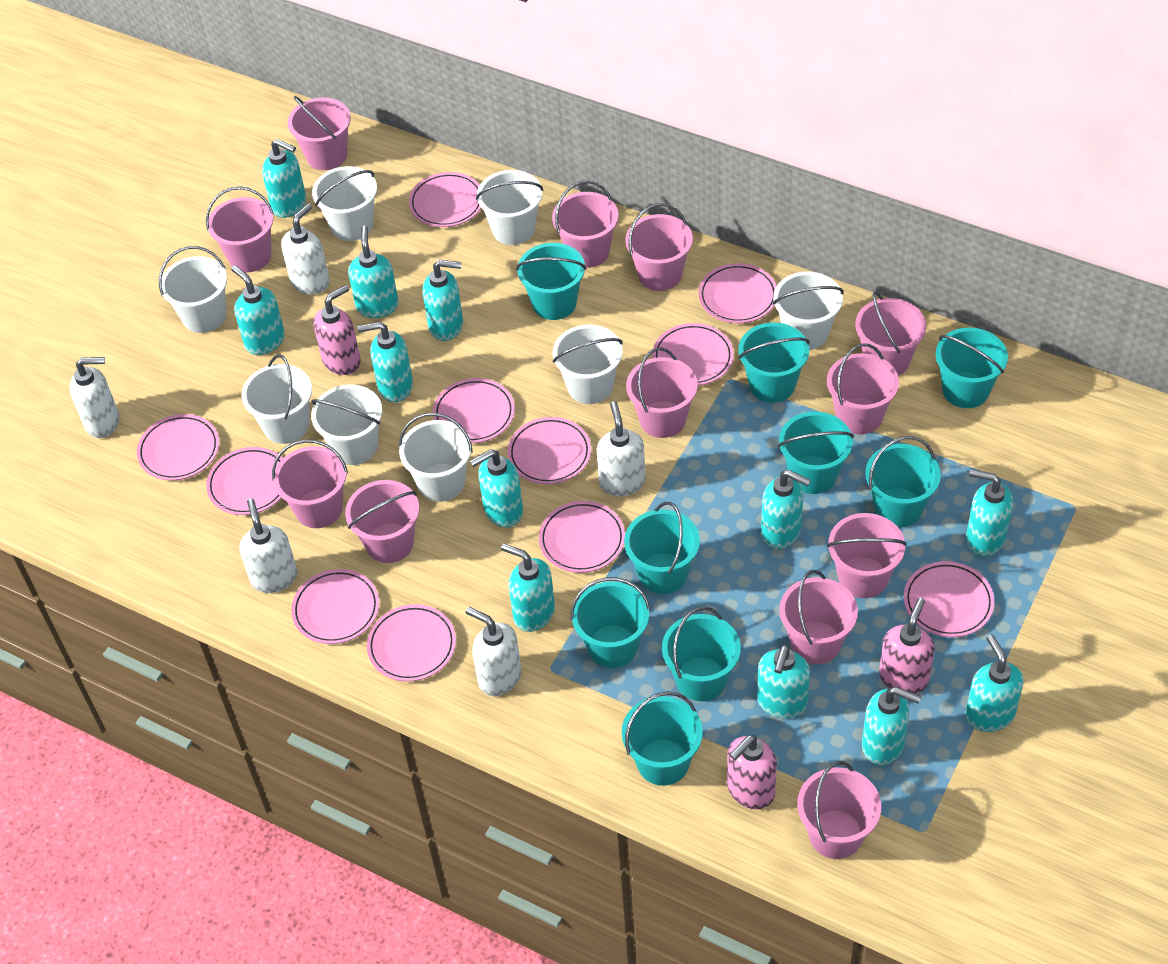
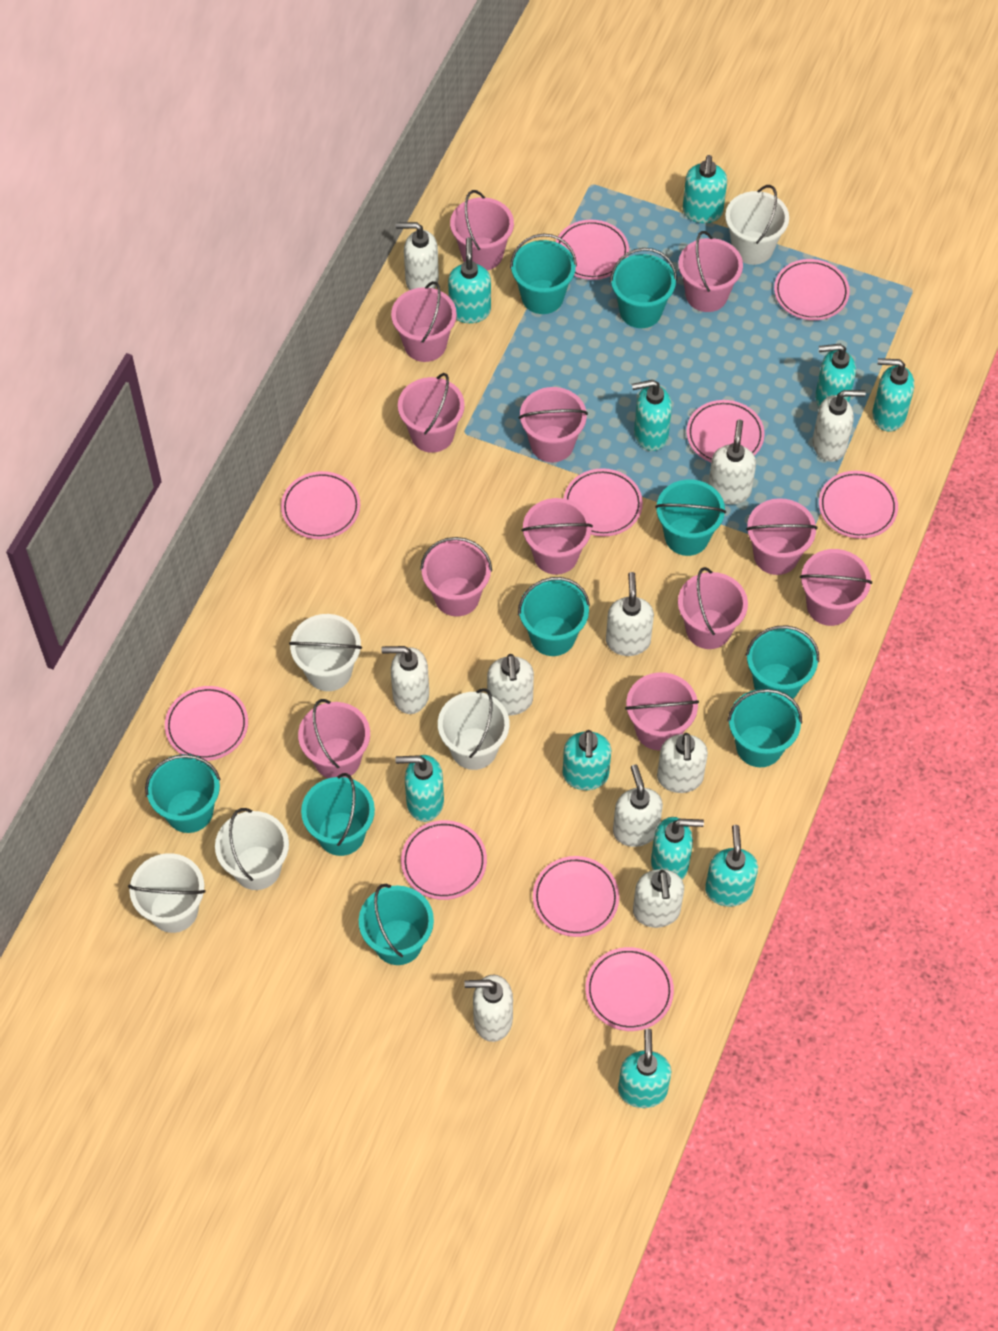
pink plate: [137,414,219,481] [206,447,283,515] [291,569,379,644] [367,604,456,682] [409,172,481,227] [433,378,515,443] [508,417,591,484] [539,501,625,573] [652,323,734,386] [698,263,777,323] [904,561,995,637] = 11 -> [165,686,248,761] [281,471,360,539] [401,820,487,900] [533,856,619,937] [556,220,629,280] [564,468,643,536] [586,947,674,1031] [686,400,764,463] [774,259,850,320] [819,471,898,539] = 10
pink soap dispenser: [314,285,361,375] [727,735,777,809] [879,598,935,694] = 3 -> none = 0
turquoise soap dispenser: [231,265,285,355] [262,139,306,218] [348,225,399,318] [357,322,413,402] [422,260,463,341] [470,449,523,527] [501,544,555,632] [757,645,810,718] [761,470,811,549] [862,687,921,765] [965,634,1023,732] [966,469,1013,556] = 12 -> [395,755,444,822] [448,237,491,323] [563,730,611,790] [618,1029,672,1108] [632,380,672,451] [651,817,704,879] [683,155,727,223] [705,825,758,907] [815,344,856,407] [873,358,914,432] = 10
white bucket: [159,246,227,333] [241,354,312,444] [311,385,382,465] [312,166,377,241] [399,413,473,502] [476,170,543,245] [553,325,623,404] [773,271,844,350] = 8 -> [128,853,206,933] [215,808,289,890] [289,614,362,691] [438,688,509,770] [725,185,789,265] = 5
white soap dispenser: [70,357,119,438] [240,499,297,593] [281,203,330,294] [466,607,521,696] [597,401,645,497] = 5 -> [381,646,429,714] [396,222,439,290] [464,974,513,1042] [487,654,534,715] [606,572,654,656] [613,765,663,847] [633,869,684,928] [657,733,708,793] [708,419,756,505] [812,390,866,462] = 10

